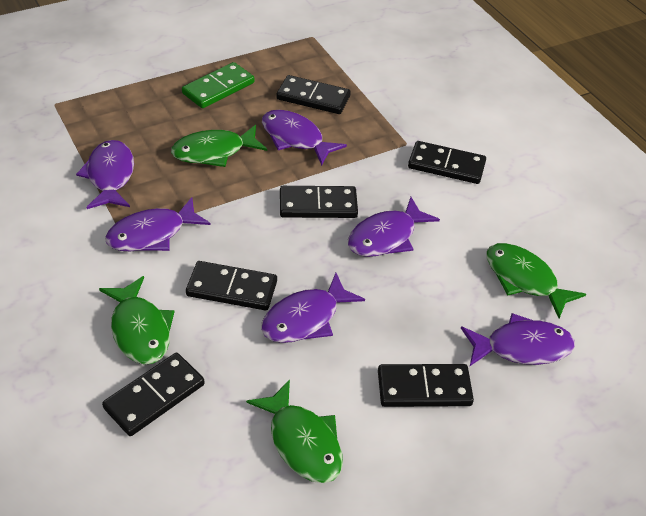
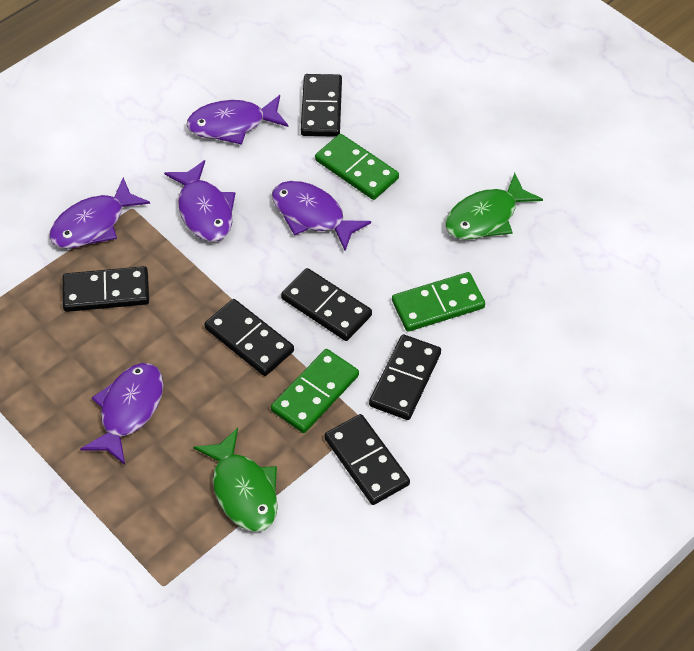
green domino: [182,62,254,108] = 1 -> [271,349,359,433] [315,134,399,200] [392,272,485,332] = 3
green fish: [99,276,175,365] [171,125,267,167] [246,379,343,483] [486,243,586,319] = 4 -> [193,428,278,532] [445,173,543,240] = 2
purple fish: [76,140,134,209] [105,197,211,251] [261,273,365,343] [262,110,347,166] [348,197,440,257] [461,313,575,366] = 6 -> [49,177,150,249] [80,363,164,465] [164,160,236,242] [186,95,288,145] [272,181,371,251] = 5

